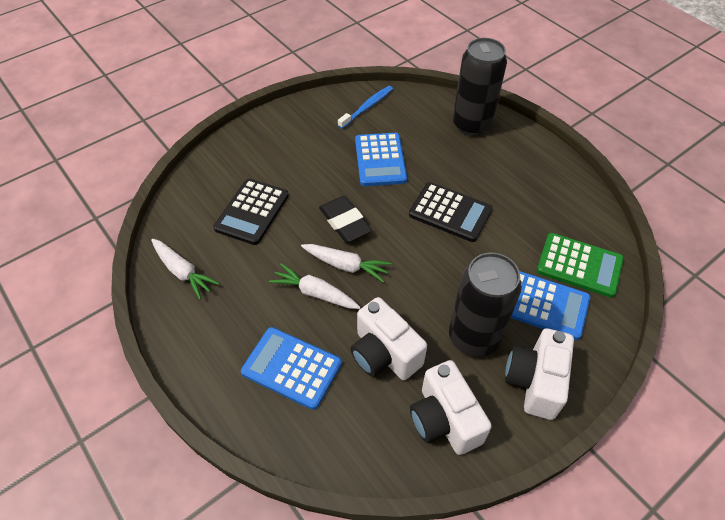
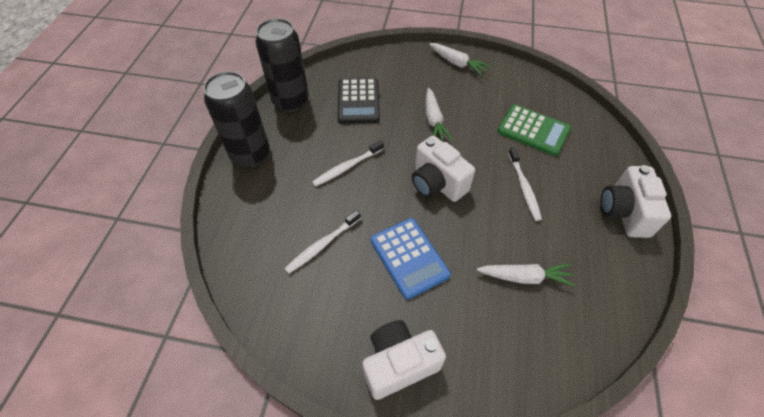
black calculator: [213,179,289,245] [409,182,492,242] = 2 -> [338,78,380,124] = 1
black eraser: [319,196,372,243] = 1 -> none = 0
blue calculator: [241,327,342,410] [355,133,407,186] [511,271,590,340] = 3 -> [371,218,451,300] = 1
blue toothbrush: [338,86,393,129] = 1 -> none = 0
white toothbrush: none = 0 -> [284,210,361,273] [312,140,384,187] [508,147,542,221] = 3

